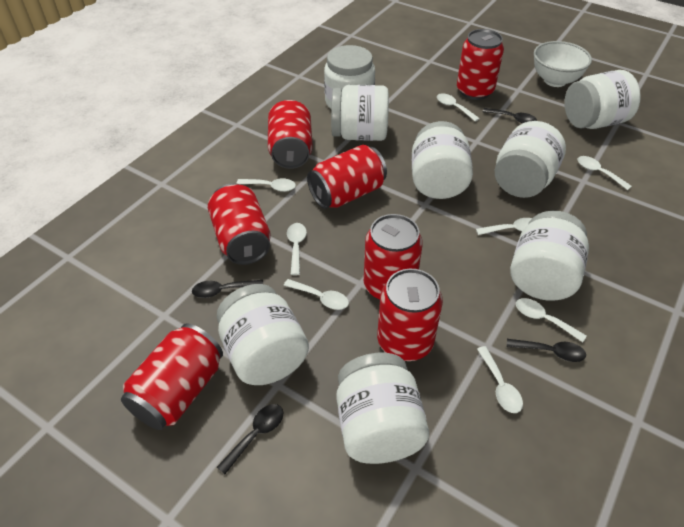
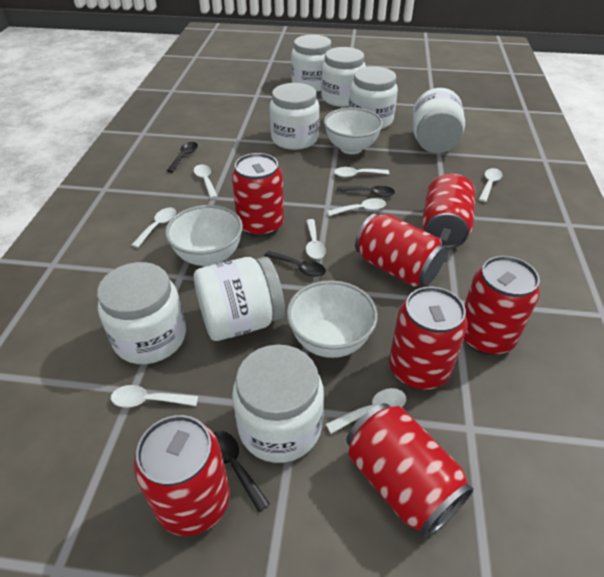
white bowl: [534,41,592,87] = 1 -> [165,205,243,267] [287,280,378,358] [324,108,383,154] = 3

